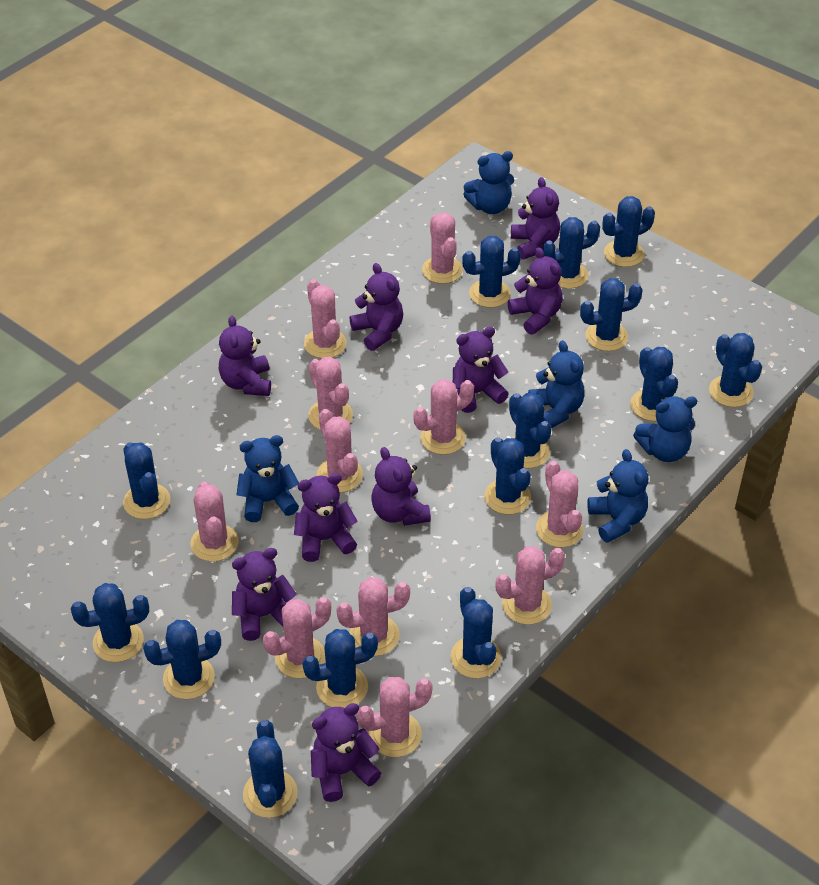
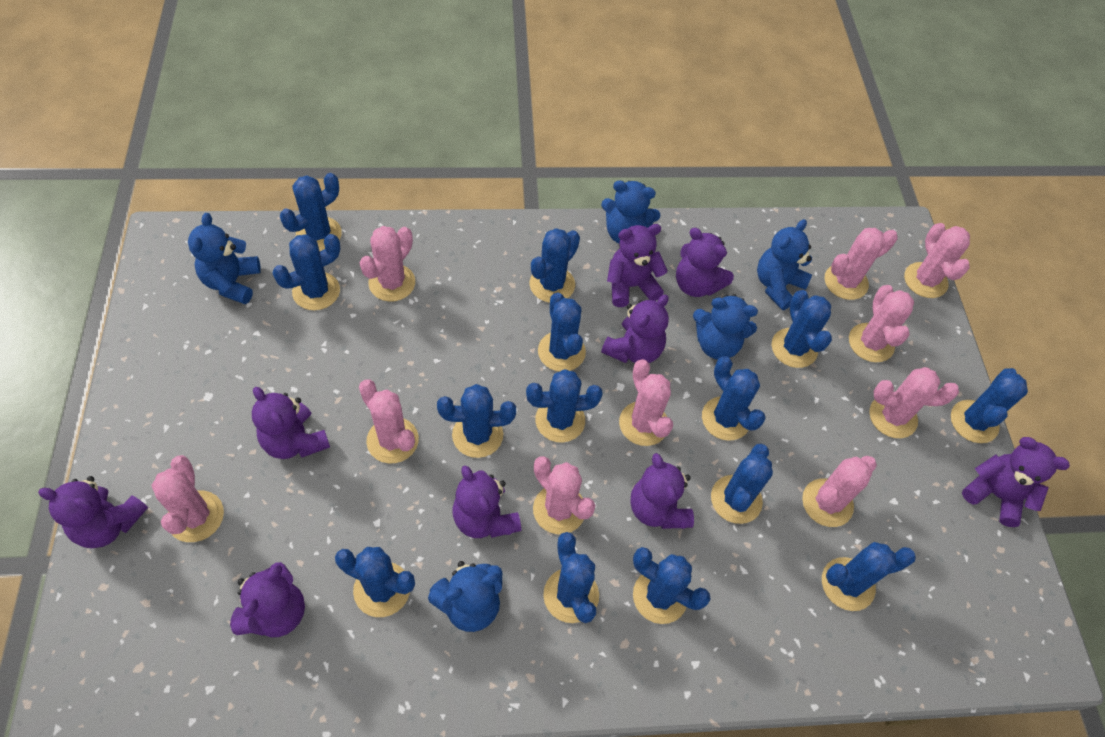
pink cactus: [190,481,239,562] [263,597,331,678] [304,279,347,358] [308,357,353,430] [317,409,363,492] [336,577,410,656] [357,677,433,757] [413,379,474,455] [422,212,463,284] [495,546,565,625] [536,461,584,548] = 11 -> [151,455,224,542] [359,226,415,301] [359,379,419,463] [533,456,596,534] [619,359,673,446] [802,456,877,527] [825,228,897,300] [849,285,914,362] [869,367,959,438] [904,223,970,298] = 10

